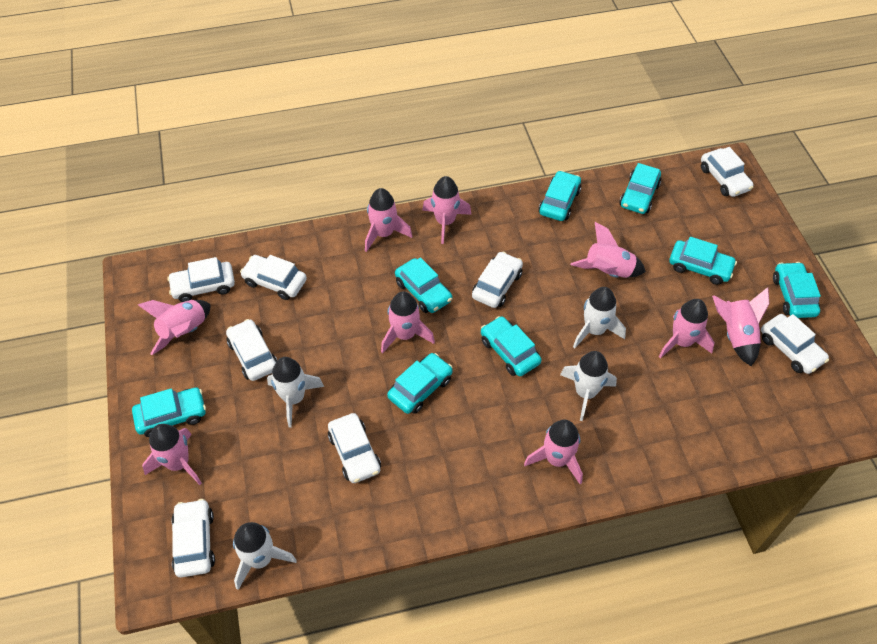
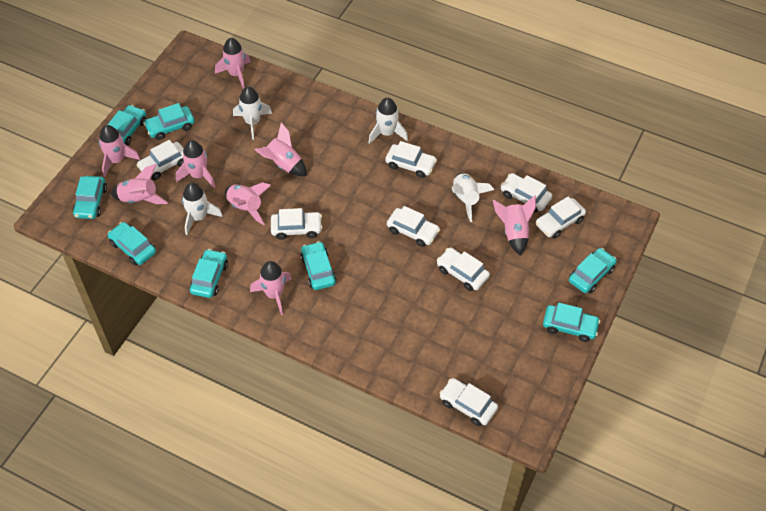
pink rocket: [138,300,210,355] [142,424,202,485] [365,188,412,252] [381,292,435,354] [422,176,471,244] [524,420,583,484] [571,222,646,278] [659,299,715,359] [712,287,769,366] = 9 -> [99,125,140,177] [111,164,168,204] [176,140,215,188] [215,38,251,89] [225,182,271,225] [250,261,292,315] [254,122,307,176] [493,195,536,256] = 8

